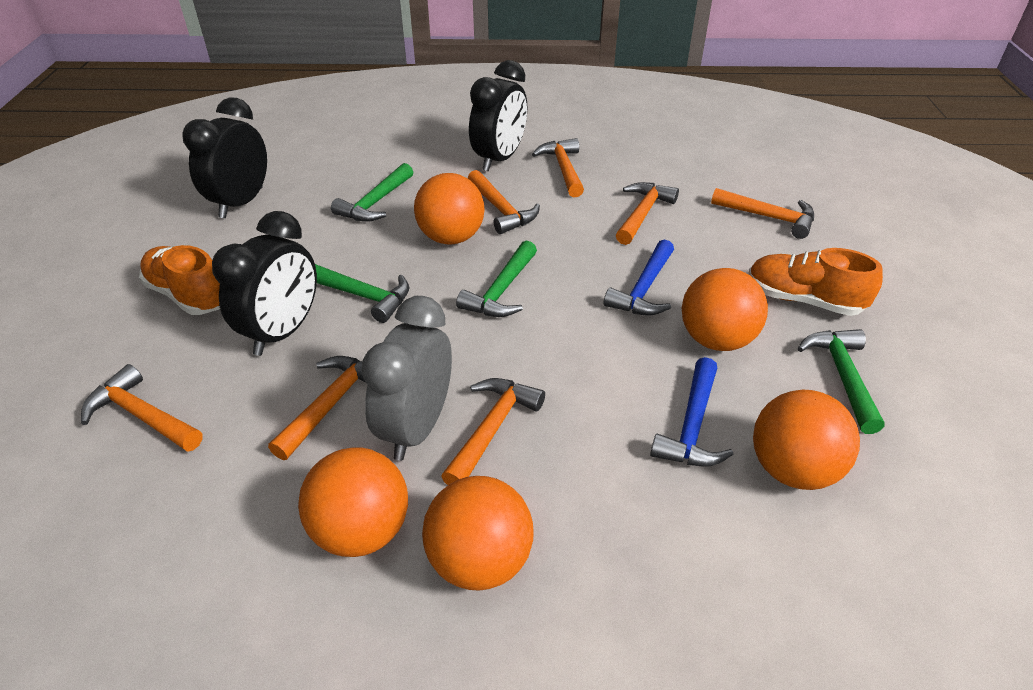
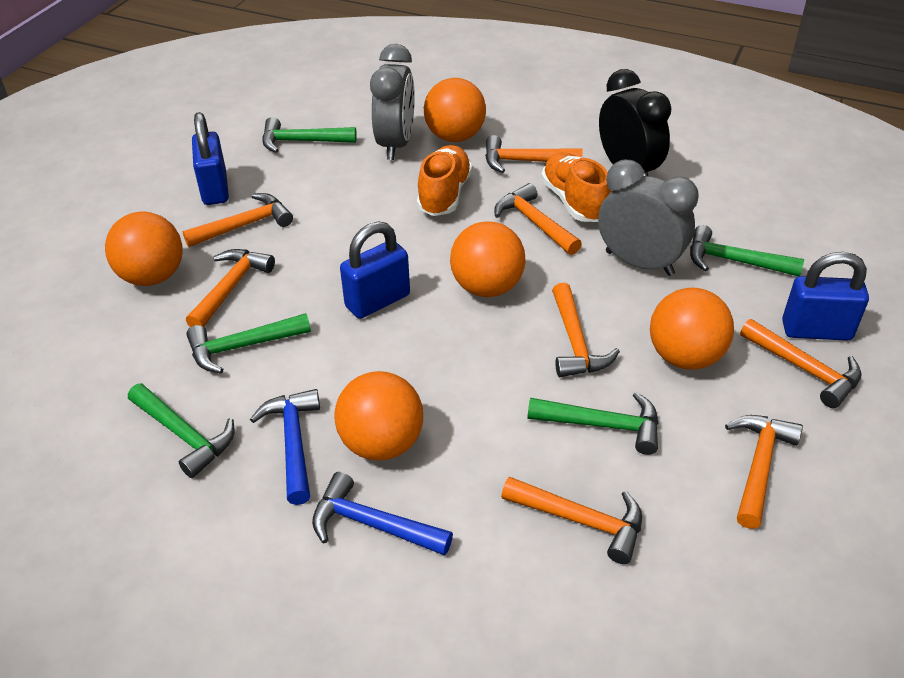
black clock: [183,98,267,218] [212,211,317,356] [469,60,527,171] = 3 -> [599,69,671,176] = 1
blue padlock: none = 0 -> [192,112,229,205] [340,221,410,319] [782,252,869,341] = 3
green hammer: [315,264,410,323] [331,163,413,222] [456,240,537,317] [798,329,885,434] = 4 -> [128,383,235,478] [186,313,311,373] [262,117,357,153] [527,392,659,455] [690,225,804,276] = 5
grey clock: [361,296,452,461] = 1 -> [370,44,415,160] [598,159,699,276] = 2
orange hammer: [81,364,203,452] [268,356,366,460] [441,378,545,485] [468,170,540,234] [532,138,584,197] [616,182,679,245] [711,188,814,239] = 7 -> [182,193,293,247] [186,249,275,327] [485,135,583,173] [494,183,582,255] [501,476,642,564] [552,283,620,377] [725,415,803,529] [740,319,862,408] = 8

